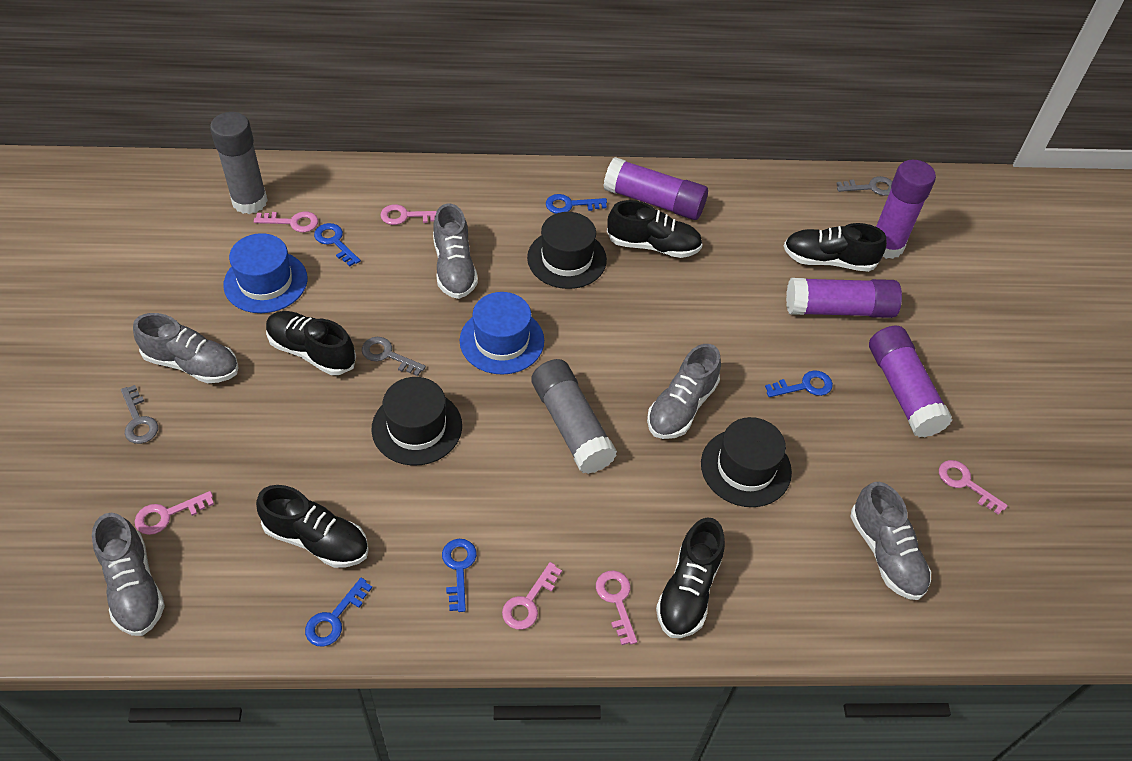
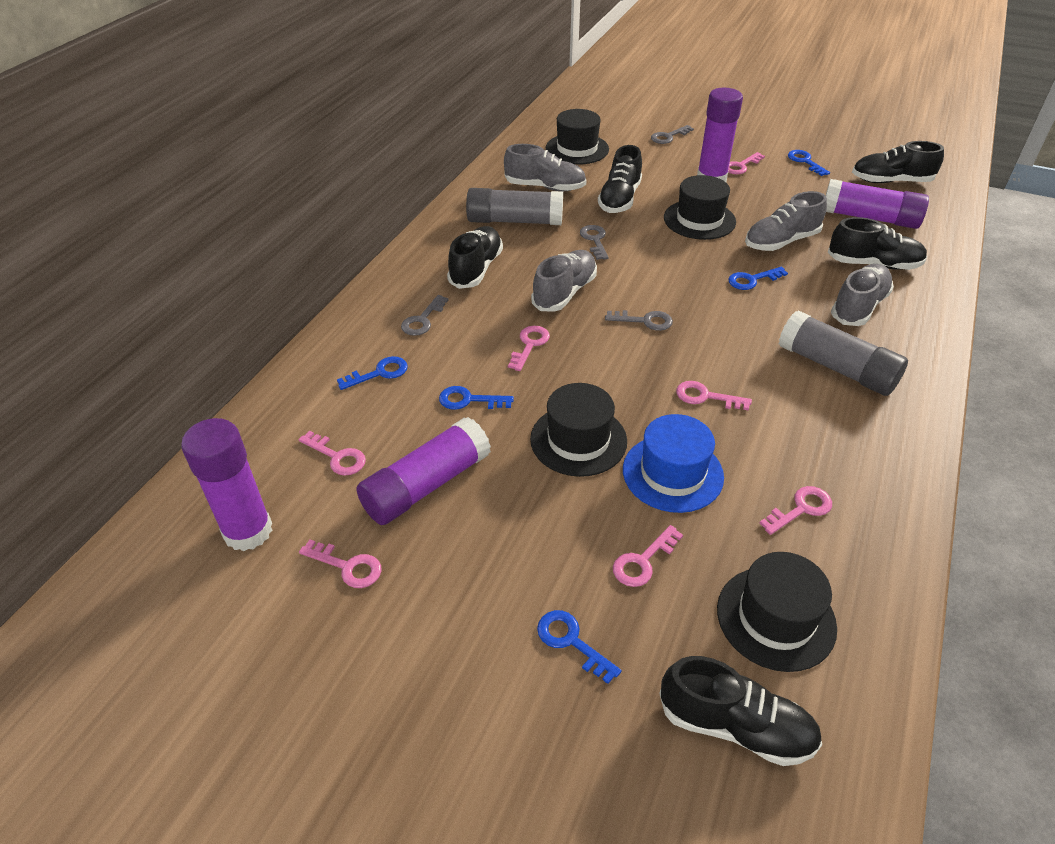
black hat: [372,377,462,466] [527,212,607,289] [701,417,792,507] = 3 -> [530,383,627,477] [546,109,609,165] [664,175,736,240] [717,552,837,672] = 4
blue hat: [223,233,307,313] [460,292,544,375] = 2 -> [623,414,724,513] = 1
grey key: [121,385,158,444] [362,337,426,376] [836,176,892,196] = 3 -> [401,295,449,336] [580,225,609,260] [605,310,673,331] [651,125,694,144] = 4
grey shoe: [92,513,165,636] [133,313,239,383] [433,203,478,299] [647,344,721,439] [851,482,931,600] = 5 -> [504,144,586,191] [531,250,597,312] [745,191,827,251] [831,264,894,326] = 4
pink key: [135,491,214,535] [254,211,318,232] [380,204,437,225] [502,562,562,630] [596,570,637,645] [939,460,1008,515] = 6 -> [298,431,366,476] [299,540,381,588] [508,326,550,371] [613,525,683,587] [676,381,752,411] [728,152,765,174] [760,486,832,535] = 7

